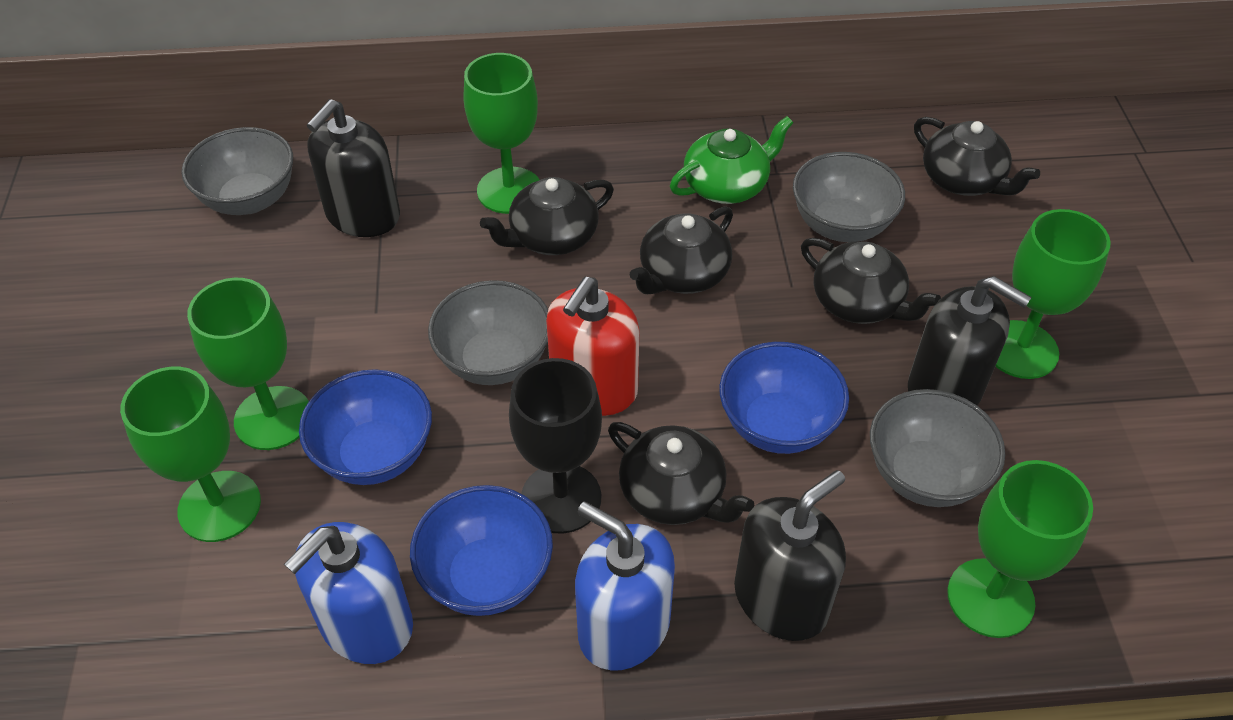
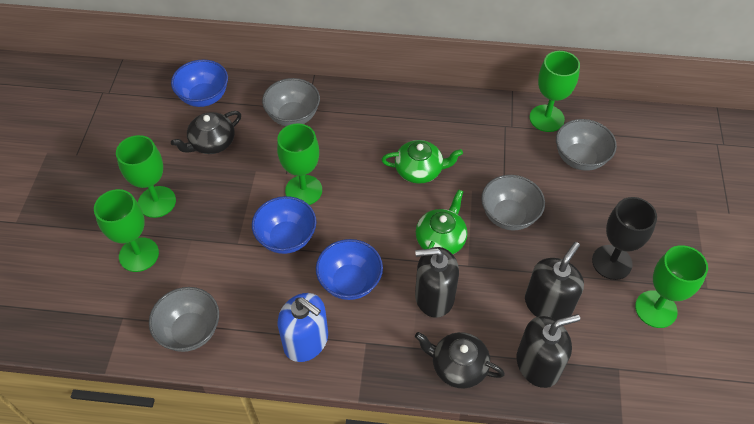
black teapot: [480,177,614,255] [608,422,754,525] [630,206,733,294] [801,238,941,324] [914,117,1040,196] = 5 -> [171,111,241,154] [415,332,505,388] = 2
blue soap dispenser: [284,522,413,664] [575,502,675,671] = 2 -> [278,293,328,362] = 1
green teapot: [670,116,793,204] = 1 -> [381,140,463,184] [416,189,467,254] = 2
red soap dispenser: [546,277,640,416] = 1 -> none = 0

